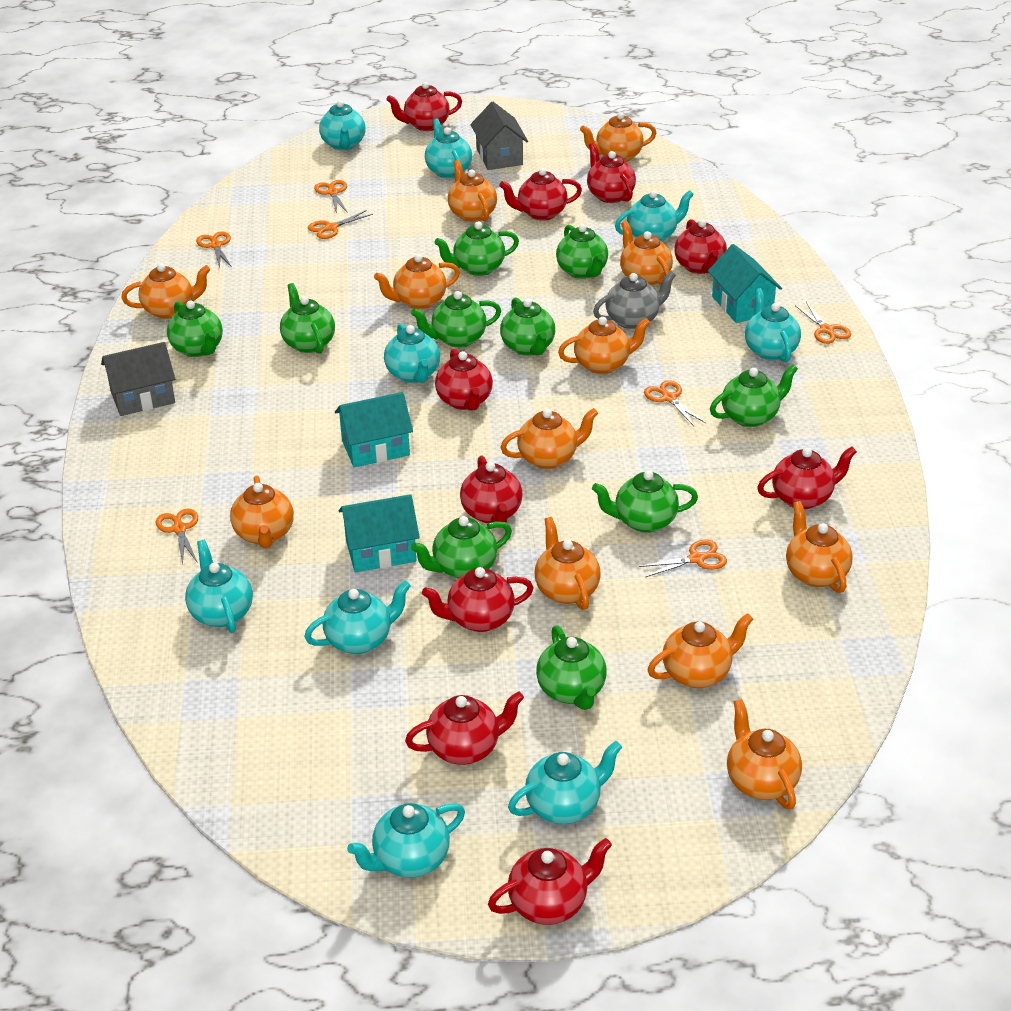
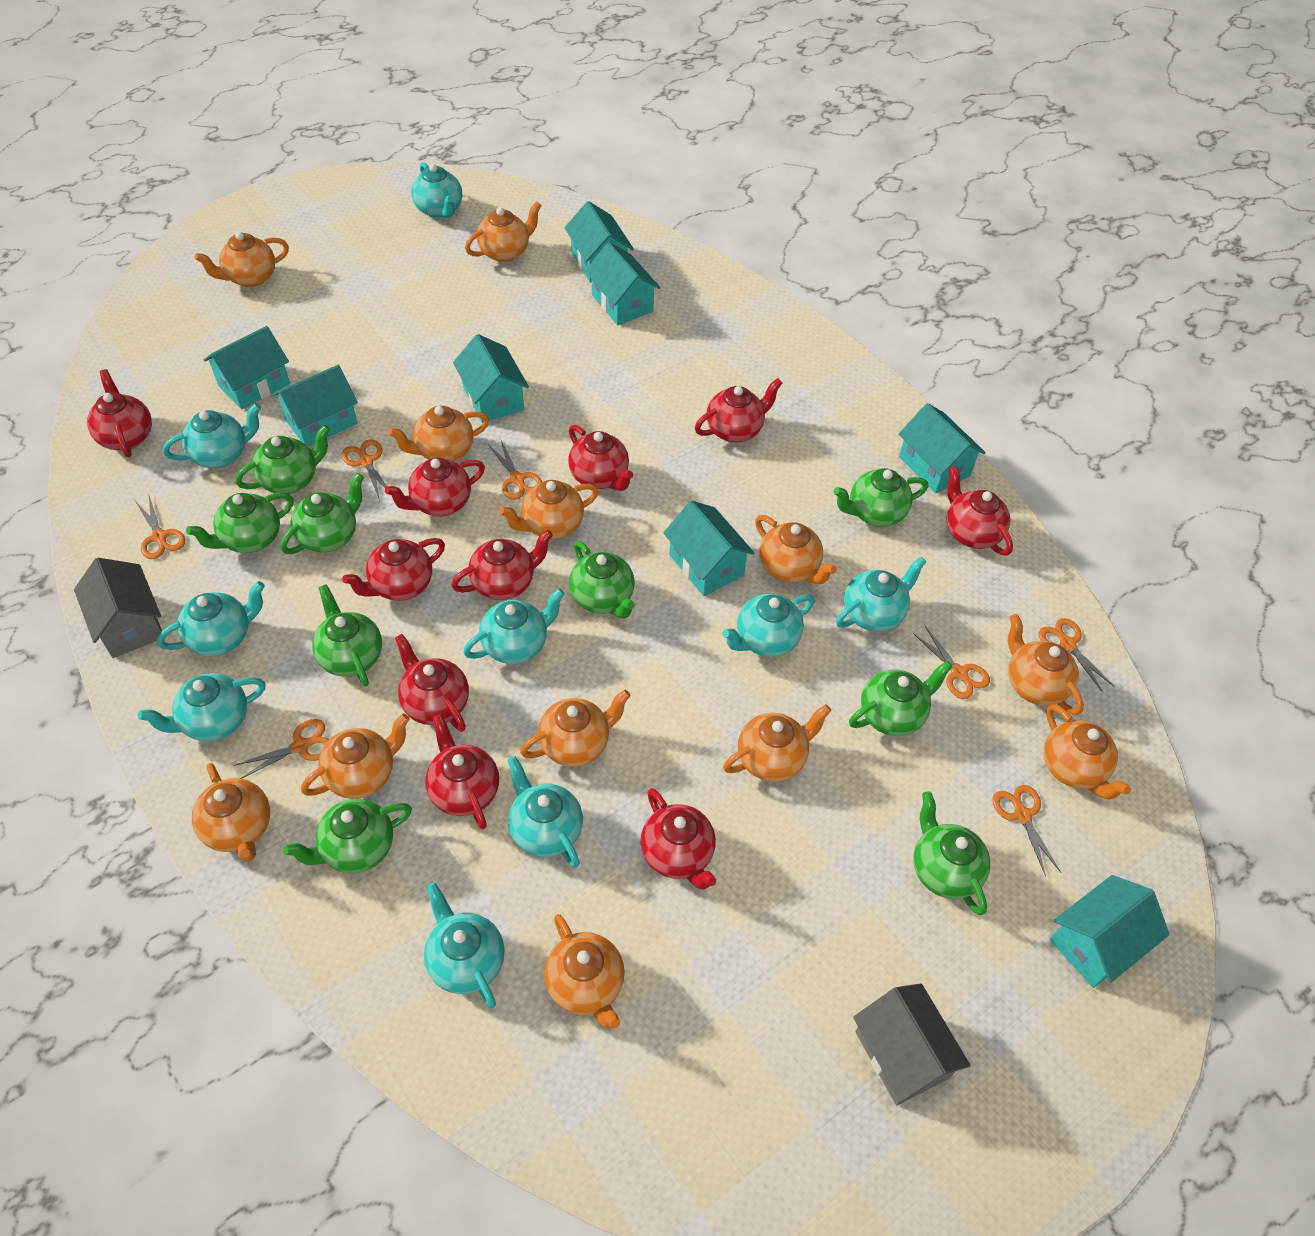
green teapot: [167,300,223,357] [280,283,335,354] [411,291,501,348] [411,516,512,579] [434,222,519,276] [500,297,555,356] [536,625,607,710] [556,224,608,279] [592,470,698,533] [710,364,798,427] = 10 -> [186,492,294,553] [235,425,330,494] [281,473,364,554] [283,798,412,873] [312,584,382,687] [569,541,635,619] [834,468,928,527] [849,661,952,736] [913,791,990,915] = 9
grey teapot: [593,270,676,329] = 1 -> none = 0
turquoise house: [335,392,413,468] [339,494,420,572] [708,244,782,323] = 3 -> [203,326,290,409] [272,365,358,446] [453,334,529,423] [564,201,634,283] [585,242,660,325] [663,501,754,596] [899,403,986,493] [1050,875,1170,988] = 8

